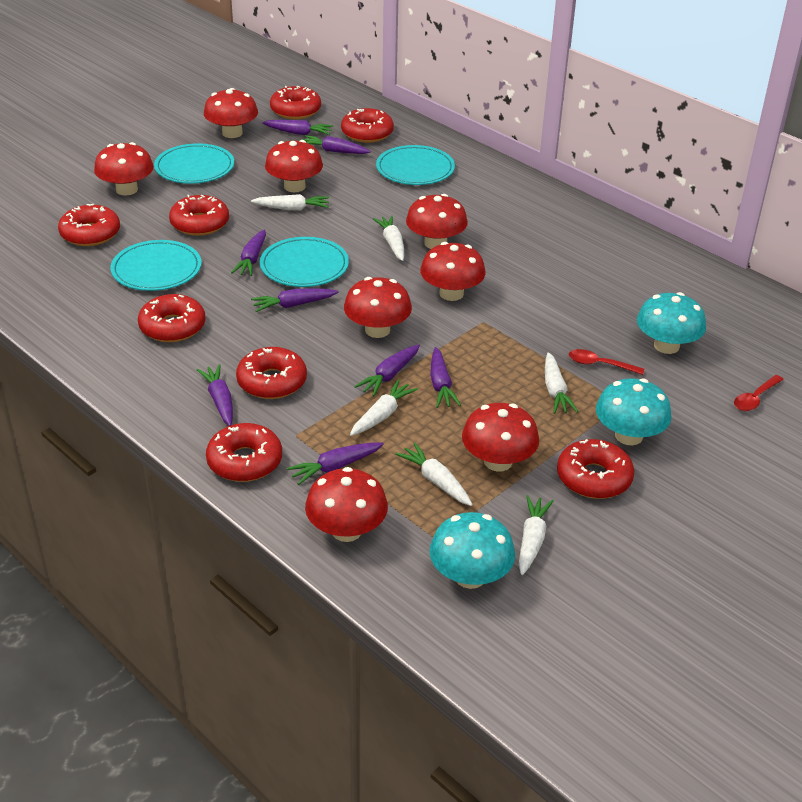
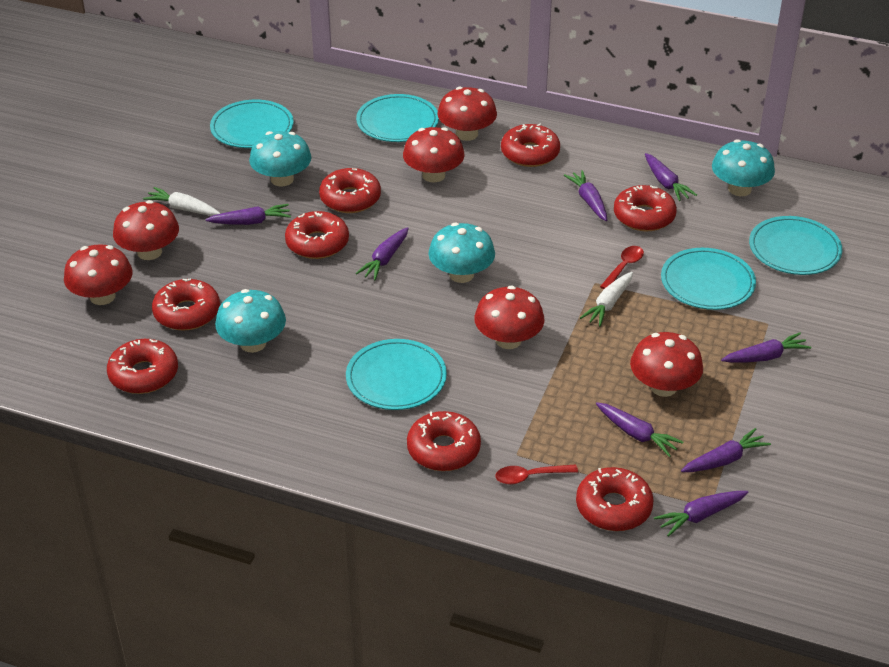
red mushroom: [94,142,154,196] [204,88,258,138] [265,140,323,192] [305,467,388,542] [344,277,412,338] [406,194,468,249] [420,242,485,301] [462,403,539,472] = 8 -> [64,244,133,305] [113,200,179,260] [403,127,465,182] [437,87,497,141] [474,286,545,349] [630,332,703,397] = 6
turquoise mushroom: [429,512,515,589] [596,378,672,445] [637,292,706,354] = 3 -> [215,289,286,353] [249,131,312,187] [428,223,495,283] [712,139,775,196] = 4
turquoise plate: [110,240,202,291] [154,143,234,184] [260,237,349,287] [376,145,455,185] = 4 -> [210,100,294,148] [346,339,447,410] [356,94,439,142] [661,248,756,310] [749,216,843,275] = 5
white carrot: [251,194,329,210] [350,380,418,436] [373,216,404,261] [395,443,473,506] [519,495,554,575] [545,352,578,414] = 6 -> [143,187,221,216] [580,272,633,327] = 2

